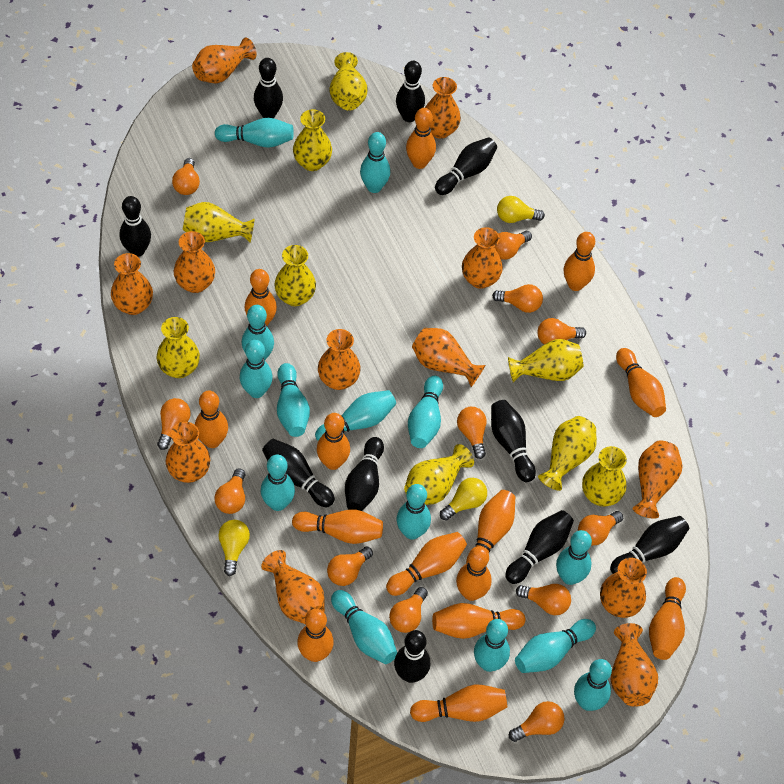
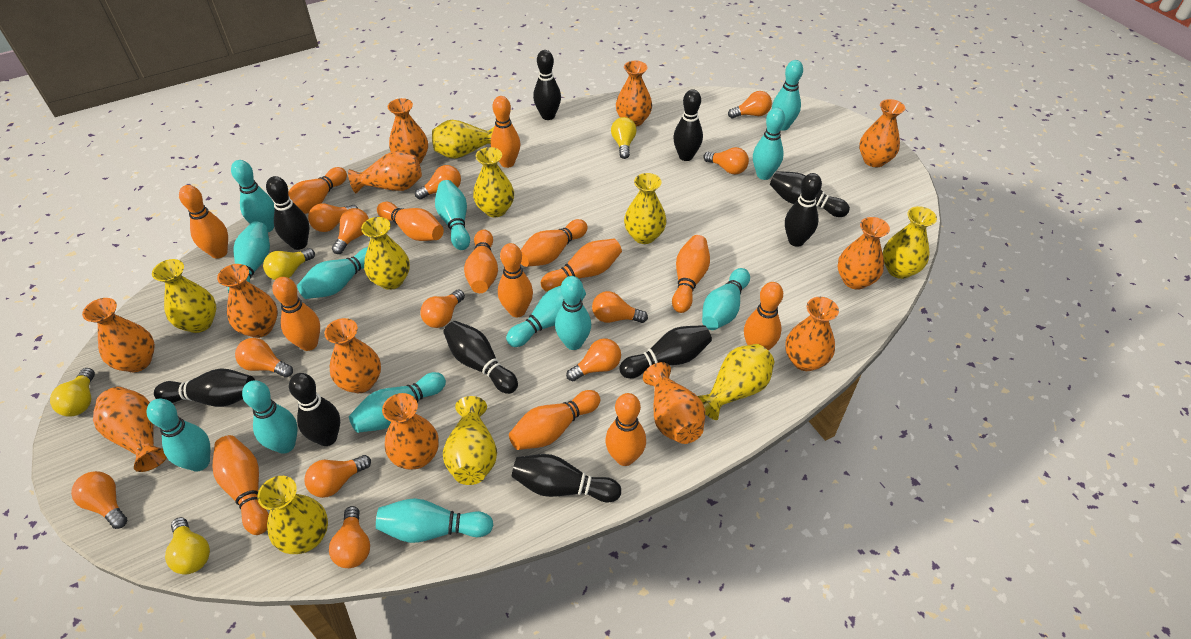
turquoise bowling pin: [215,118,294,148] [240,340,273,398] [242,305,274,360] [261,455,295,511] [277,363,310,437] [315,390,396,441] [331,590,397,664] [360,132,390,193] [396,484,431,540] [408,376,443,448] [474,619,510,672] [515,619,596,673] [556,530,592,585] [574,659,612,711] = 14 -> [146,399,210,471] [228,221,270,293] [231,160,275,232] [242,380,298,454] [297,247,368,299] [349,372,446,433] [376,498,494,543] [435,180,470,250] [506,286,586,347] [555,276,591,350] [702,268,750,330] [753,108,785,180] [772,60,803,131] = 13
yellow light bulb: [218,520,250,576] [440,478,487,521] [497,196,545,223] = 3 -> [50,368,95,417] [165,517,210,574] [263,248,315,280] [611,117,637,159] = 4

